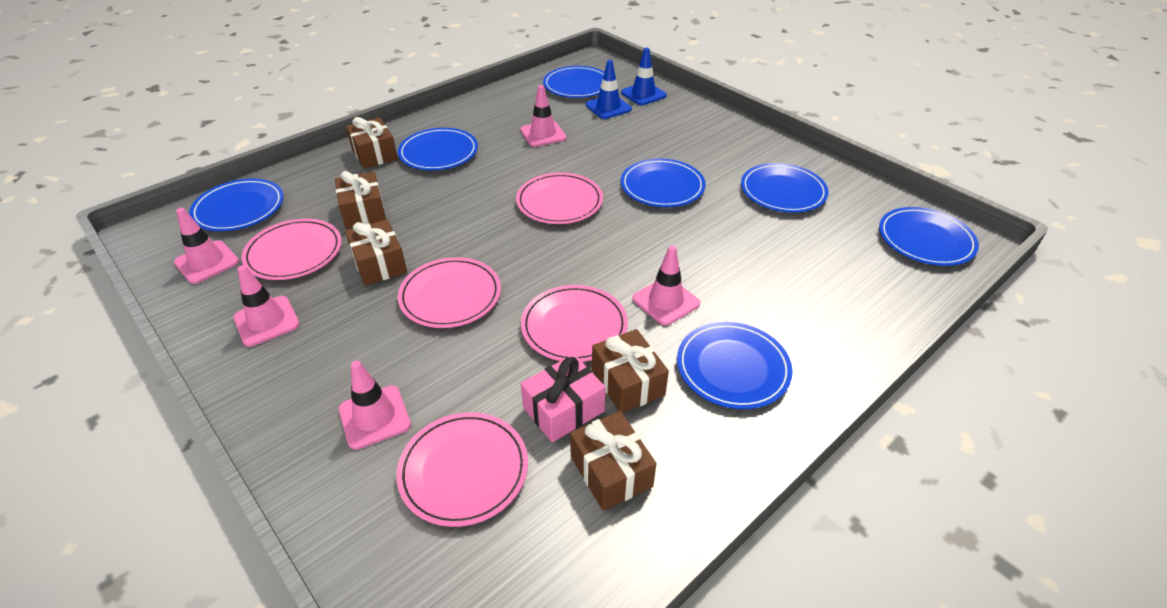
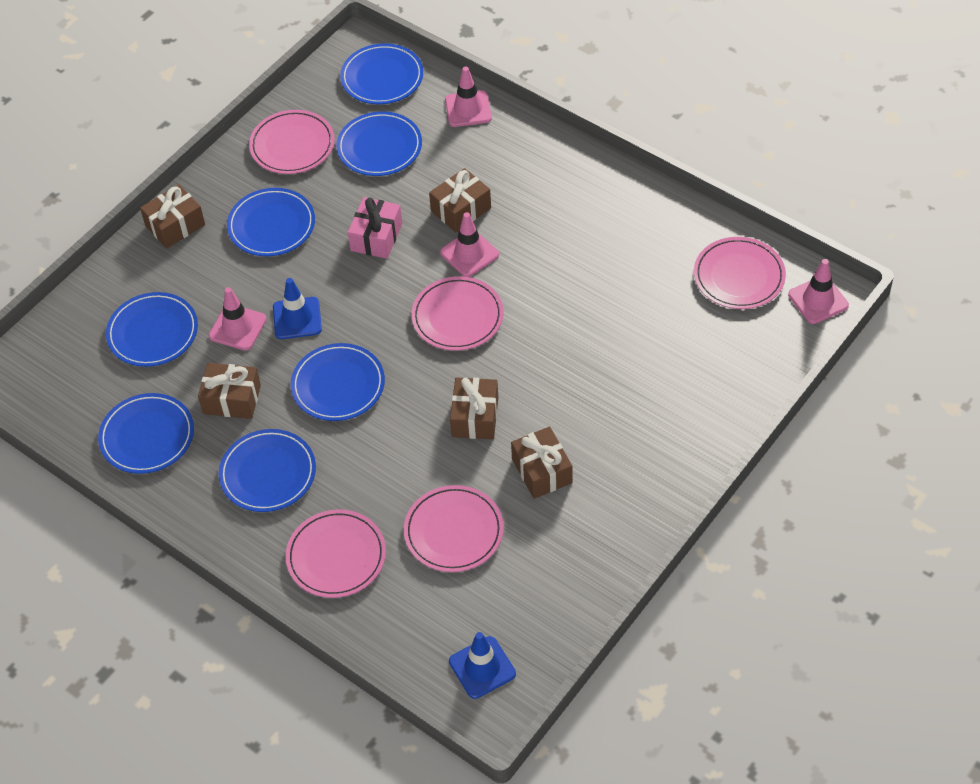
pink traffic cone: [174,208,239,284] [233,265,300,347] [338,361,411,450] [520,85,567,147] [632,246,700,326] = 5 -> [209,287,267,351] [440,212,499,277] [445,66,492,127] [788,259,849,324] = 4

